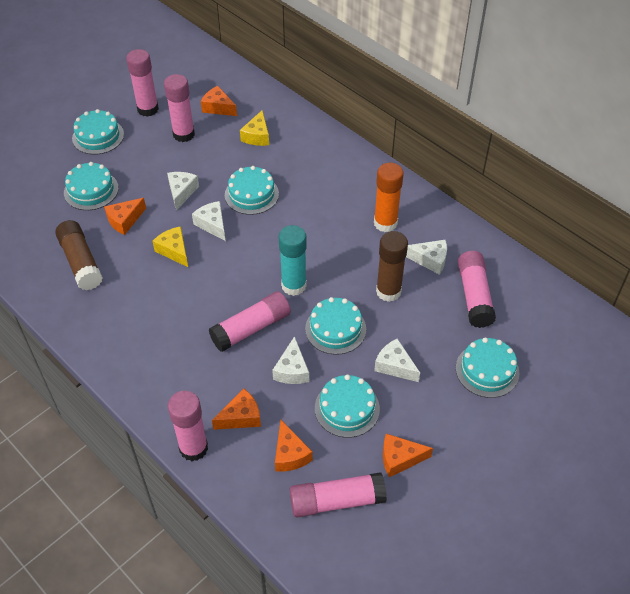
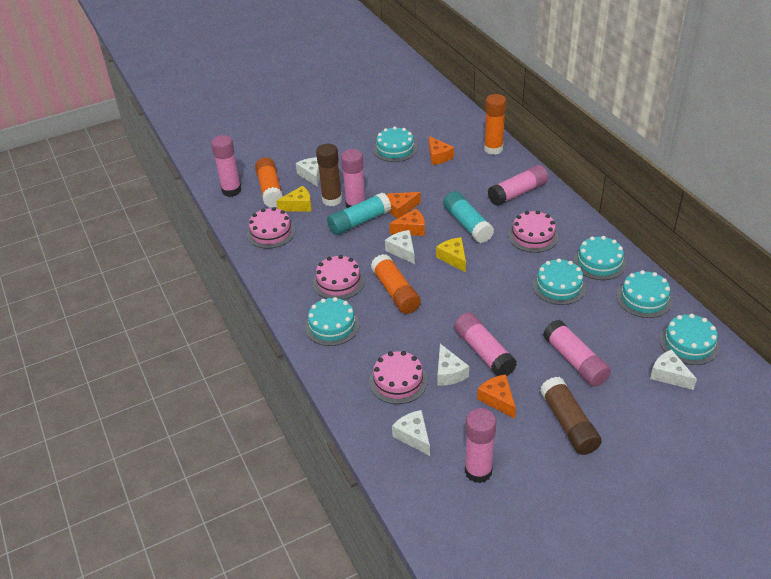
orange cheese: [104,198,146,235] [201,86,237,116] [212,389,261,430] [275,420,313,472] [383,434,433,477] = 5 -> [386,192,421,219] [389,209,425,236] [429,136,454,165] [477,374,516,418] = 4
orange glue stick: [374,163,404,232] = 1 -> [255,157,283,208] [371,254,421,314] [484,94,506,155] = 3
pink cake: none = 0 -> [247,207,295,249] [313,255,365,300] [369,351,428,404] [508,211,559,253] = 4
turquoise glue stick: [279,225,307,296] = 1 -> [327,192,391,235] [443,191,494,243] = 2

